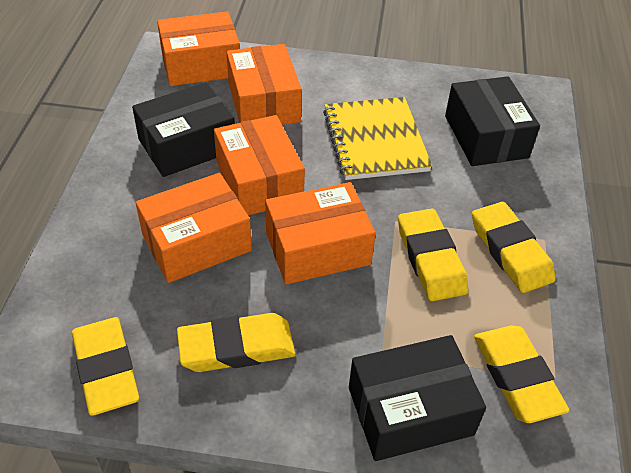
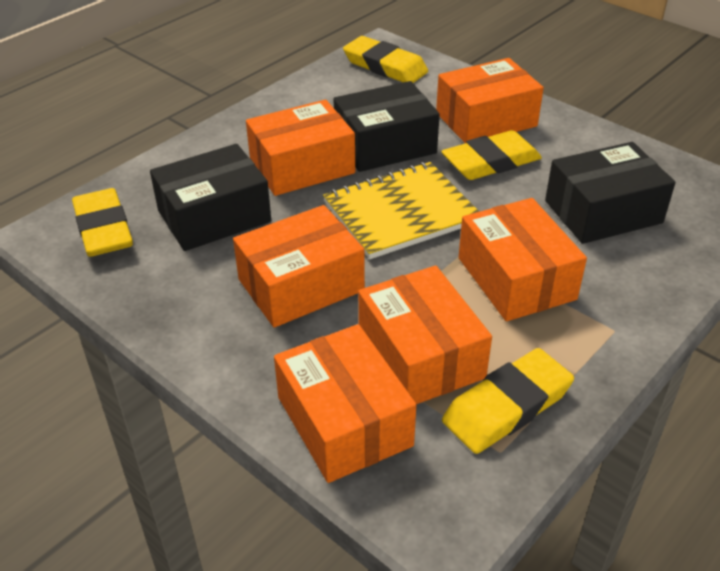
orange box: [136,173,252,283] [157,11,240,86] [214,115,305,215] [226,44,302,125] [265,182,376,284] = 5 -> [233,205,365,327] [246,100,355,196] [274,324,416,483] [358,266,492,404] [436,58,544,143] [458,198,587,321] = 6
yellow eraser: [72,317,139,416] [177,313,295,372] [398,209,468,301] [472,202,556,293] [474,326,570,423] = 5 -> [72,188,133,257] [343,36,428,83] [441,130,542,180] [442,348,574,454] = 4

